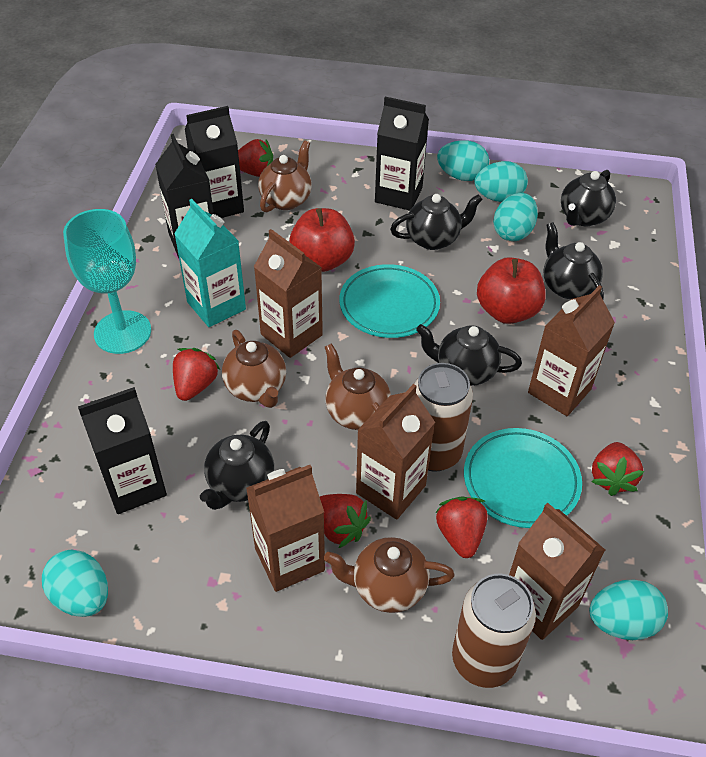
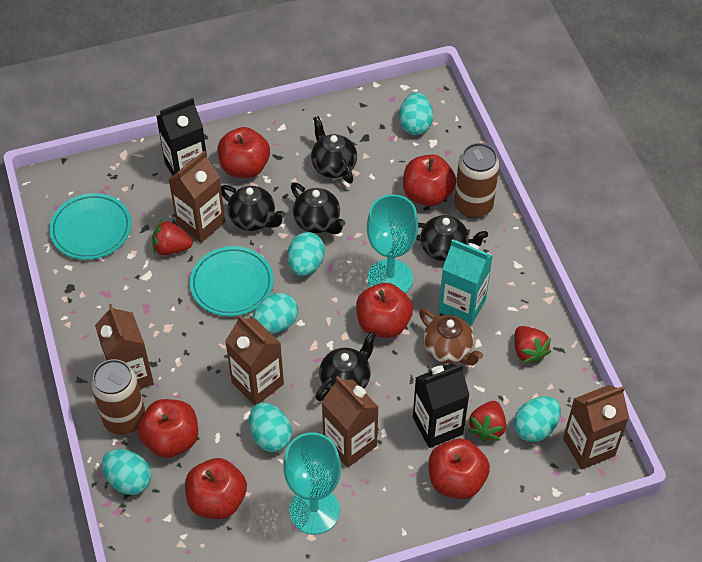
black carton: [78,387,167,514] [155,134,214,258] [185,106,244,218] [375,97,429,211] = 4 -> [156,98,207,176] [413,363,469,448] = 2
brown teapot: [222,330,286,408] [258,140,312,213] [324,537,455,613] [325,343,391,430] = 4 -> [419,309,483,365] = 1
red apple: [289,208,355,272] [477,257,546,324] = 2 -> [138,399,198,458] [185,458,247,519] [218,127,270,178] [356,283,413,338] [403,155,456,206] [429,439,490,499] = 6
red strawberry: [173,348,220,401] [238,139,273,177] [320,494,371,548] [435,496,488,558] [591,442,644,496] = 5 -> [152,220,193,255] [468,401,506,442] [514,326,551,364] = 3
turquoise egg: [42,549,108,617] [437,140,489,181] [475,161,528,202] [493,193,538,241] [589,579,668,640] = 5 -> [102,449,151,495] [249,403,292,452] [252,293,298,334] [287,232,325,276] [399,93,433,135] [514,396,561,442] = 6
turquoise goblet: [63,209,151,354] = 1 -> [283,432,341,535] [367,194,418,293] = 2

